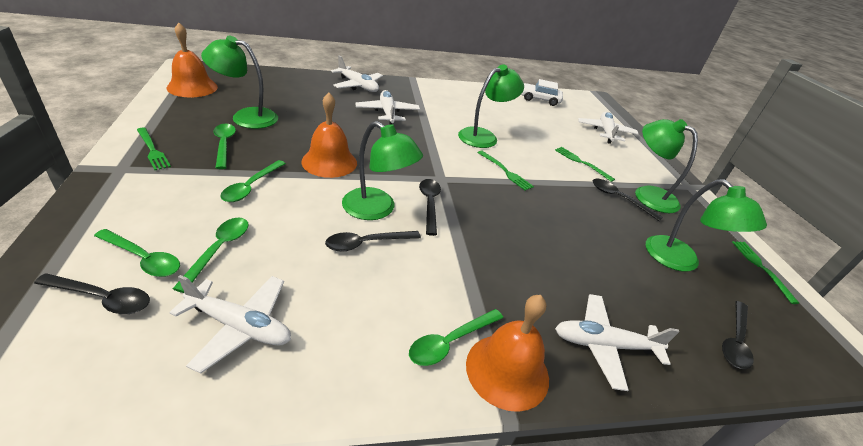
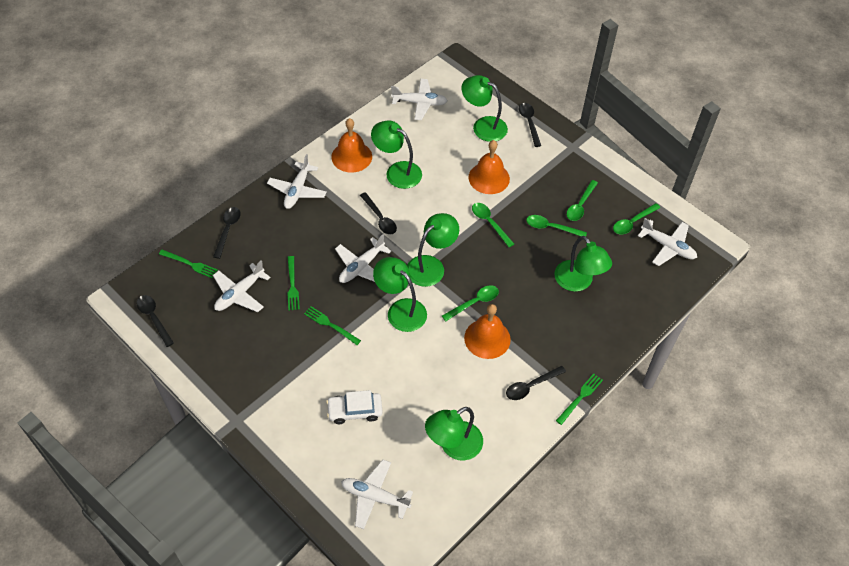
green lamp: [201,36,278,129] [342,121,423,220] [458,64,524,148] [635,119,698,213] [646,179,767,272] = 5 -> [371,120,422,189] [373,257,427,332] [407,213,459,287] [425,407,483,461] [462,75,508,142] [554,236,612,292] = 6
white plane: [169,275,291,374] [331,56,383,92] [355,90,420,125] [555,294,679,391] [578,112,639,144] = 5 -> [213,260,270,312] [267,154,327,209] [335,234,391,283] [341,460,413,529] [391,79,447,120] [638,218,697,266] = 6

